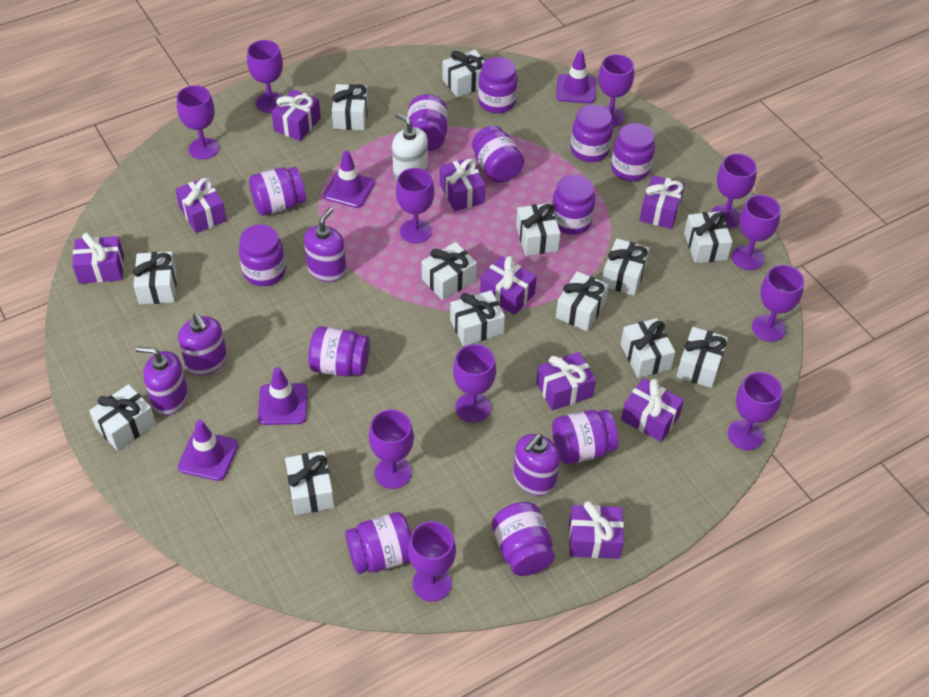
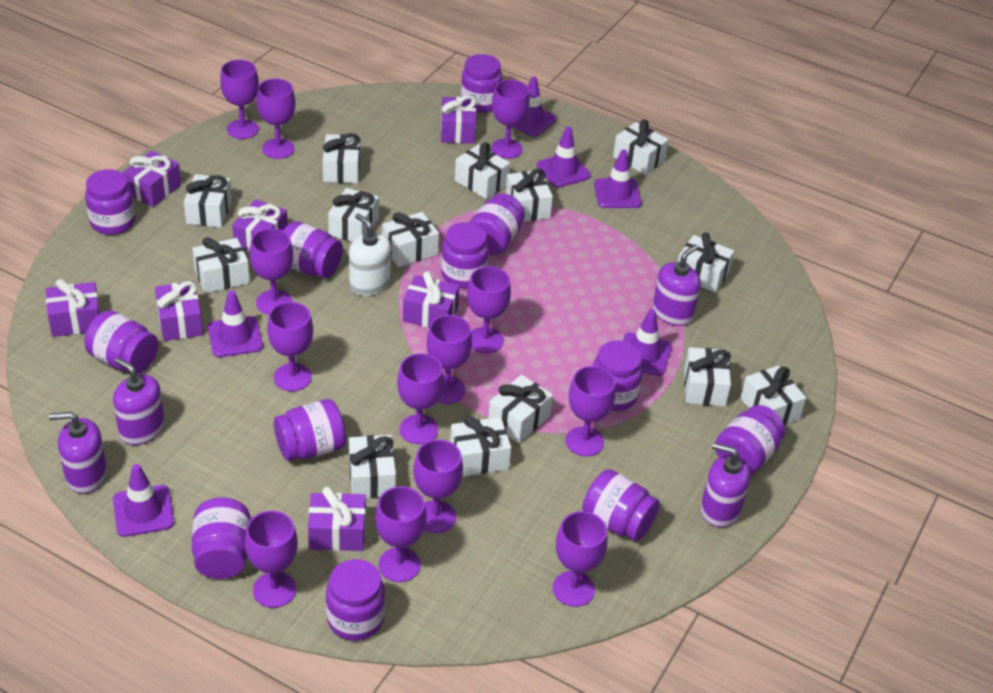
purple gift: [72,233,124,284] [175,177,227,233] [271,89,321,141] [440,158,486,211] [480,256,537,315] [536,352,596,411] [569,501,624,559] [621,378,684,442] [640,175,685,229] = 9 -> [46,279,101,337] [123,151,181,207] [155,281,203,341] [232,199,288,253] [308,487,366,551] [403,271,459,328] [441,95,476,144] = 7
purple goblet: [177,85,219,160] [247,40,283,113] [369,410,414,489] [396,168,434,243] [408,521,456,602] [453,344,496,423] [598,54,634,127] [711,153,757,228] [728,372,783,450] [732,195,781,270] [752,265,804,342] = 11 -> [220,60,259,139] [245,511,298,608] [250,228,293,315] [256,79,295,159] [267,302,313,391] [375,486,426,582] [397,353,444,444] [413,439,463,534] [427,315,472,404] [467,266,511,354] [491,80,530,159] [553,511,607,607] [566,366,616,456] = 13
purple traffic cone: [178,420,238,481] [258,367,308,425] [323,150,375,208] [556,50,596,103] = 4 -> [113,464,174,537] [208,290,263,357] [511,76,556,137] [537,127,591,188] [594,149,642,208] [623,309,672,376] = 6
white gift: [89,384,156,451] [133,252,177,304] [285,451,334,515] [332,84,368,130] [422,242,477,300] [443,50,485,97] [450,290,505,346] [516,203,560,256] [556,271,609,331] [602,238,650,296] [621,318,675,378] [676,327,728,388] [684,211,733,263] = 13 -> [184,174,232,228] [192,237,250,294] [323,133,361,183] [328,188,379,242] [349,435,396,498] [382,212,439,267] [450,415,511,477] [455,142,510,199] [488,375,553,443] [505,169,553,222] [613,120,669,175] [678,233,734,292] [684,347,731,406] [740,366,806,425] = 14

